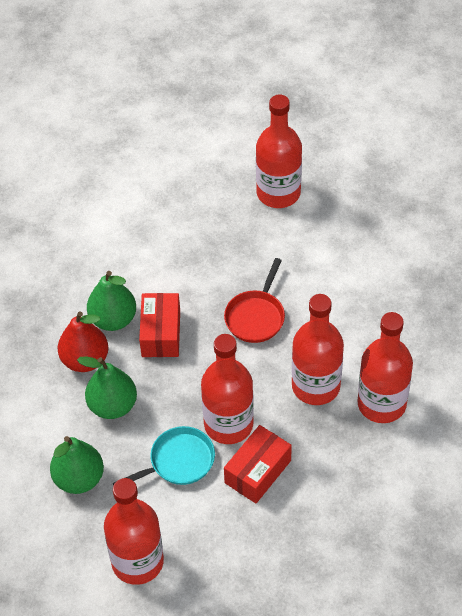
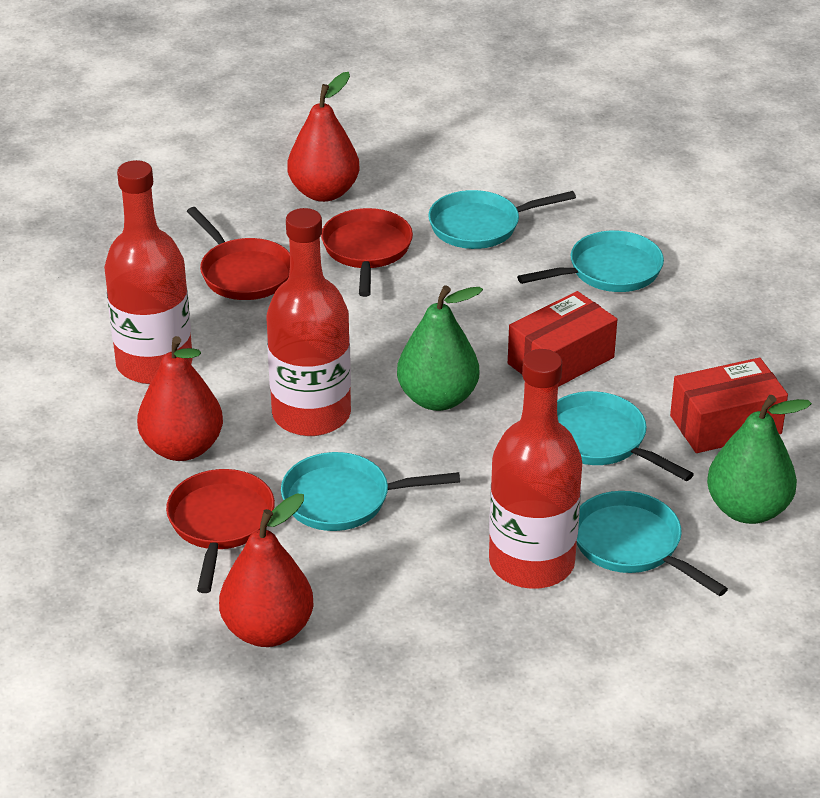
green pear: [50,436,104,494] [77,356,137,419] [87,271,136,331] = 3 -> [397,286,483,411] [707,395,812,524] = 2
red bottle: [104,478,164,585] [201,334,254,444] [256,95,302,208] [292,294,344,405] [357,312,413,423] = 5 -> [104,160,193,384] [267,208,351,436] [489,349,582,589] = 3
red pan: [224,258,285,343] = 1 -> [166,469,275,593] [187,207,290,300] [321,208,413,297] = 3
red pear: [58,311,109,372] = 1 -> [137,336,223,461] [219,493,313,647] [287,72,360,202] = 3
turquoise pan: [113,426,215,485] = 1 -> [281,452,460,531] [428,190,576,249] [517,231,664,292] [557,391,694,481] [577,491,728,596] = 5

